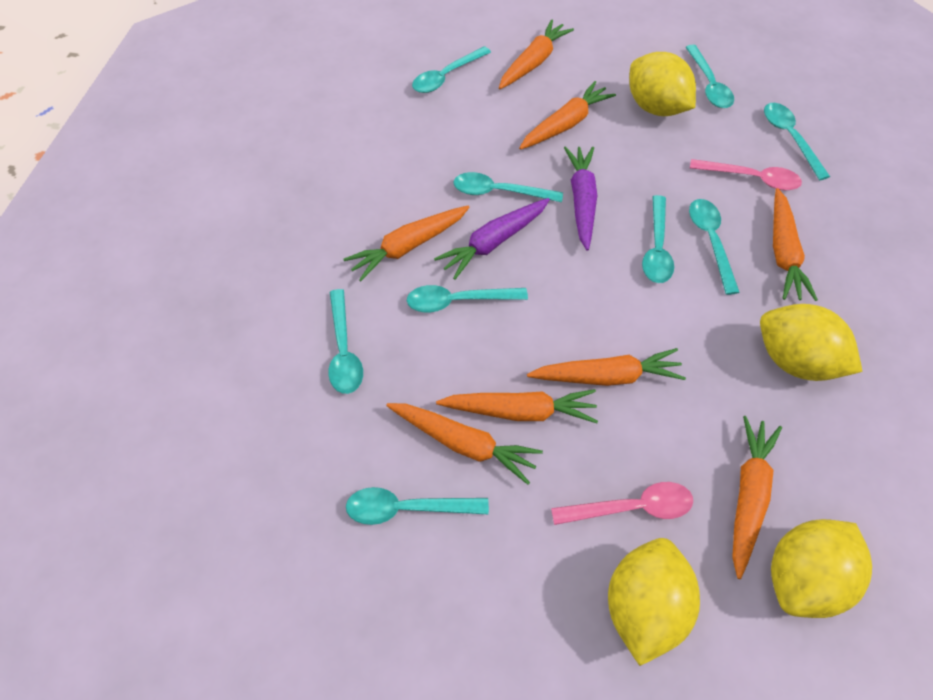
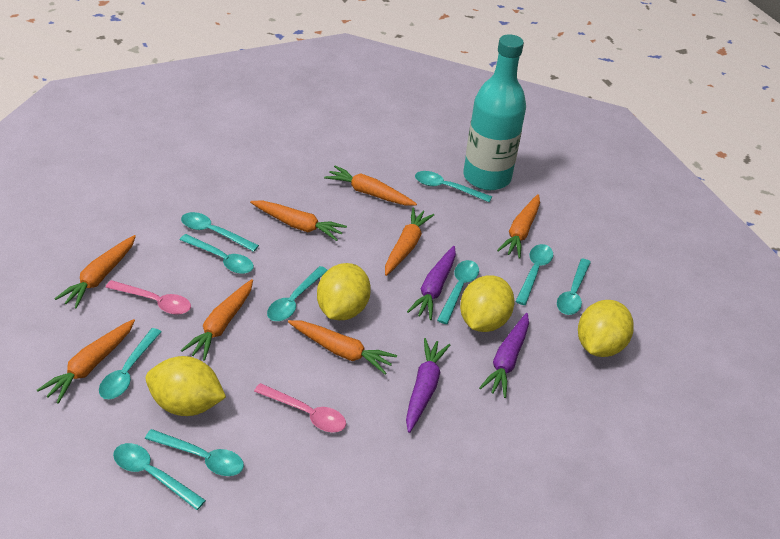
purple carrot: [434,198,550,280] [564,146,597,250] = 2 -> [406,338,450,433] [407,246,456,320] [479,313,529,398] = 3
turquoise bottle: none = 0 -> [463,34,526,190] = 1
turquoise spoon: [328,289,363,394] [346,487,489,525] [407,285,528,312] [412,46,491,93] [453,172,563,202] [642,195,674,283] [685,45,734,108] [689,199,740,295] [764,103,830,180] = 9 -> [99,328,161,399] [113,443,206,510] [145,429,244,476] [180,234,254,274] [181,212,259,252] [267,266,328,321] [415,171,492,202] [437,260,479,324] [515,244,553,305] [557,259,591,315] = 10

